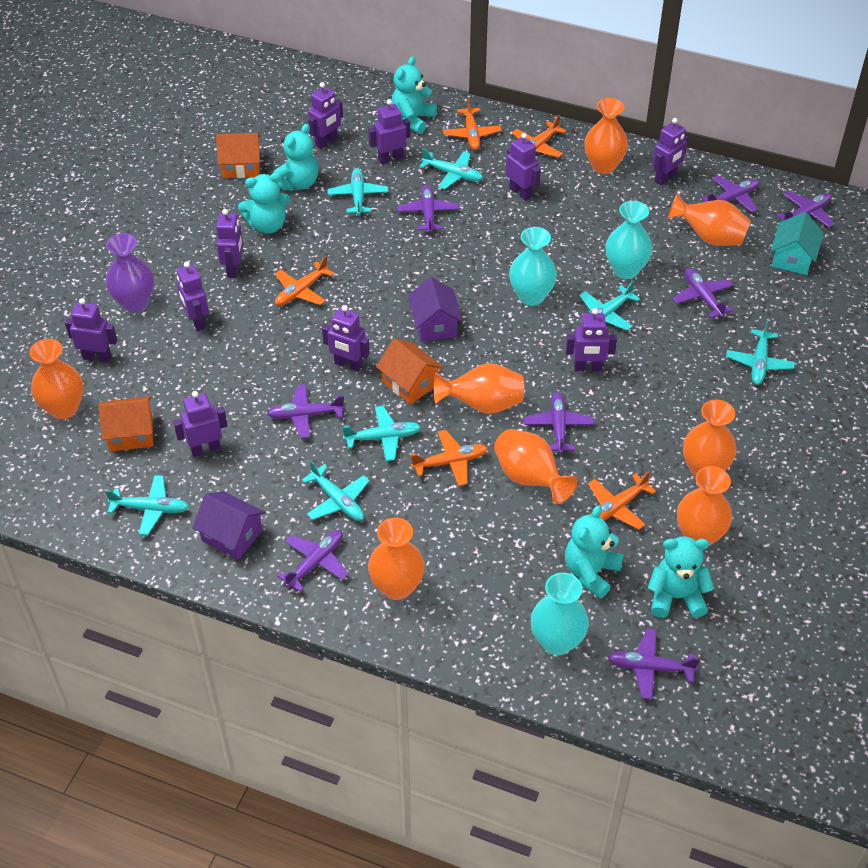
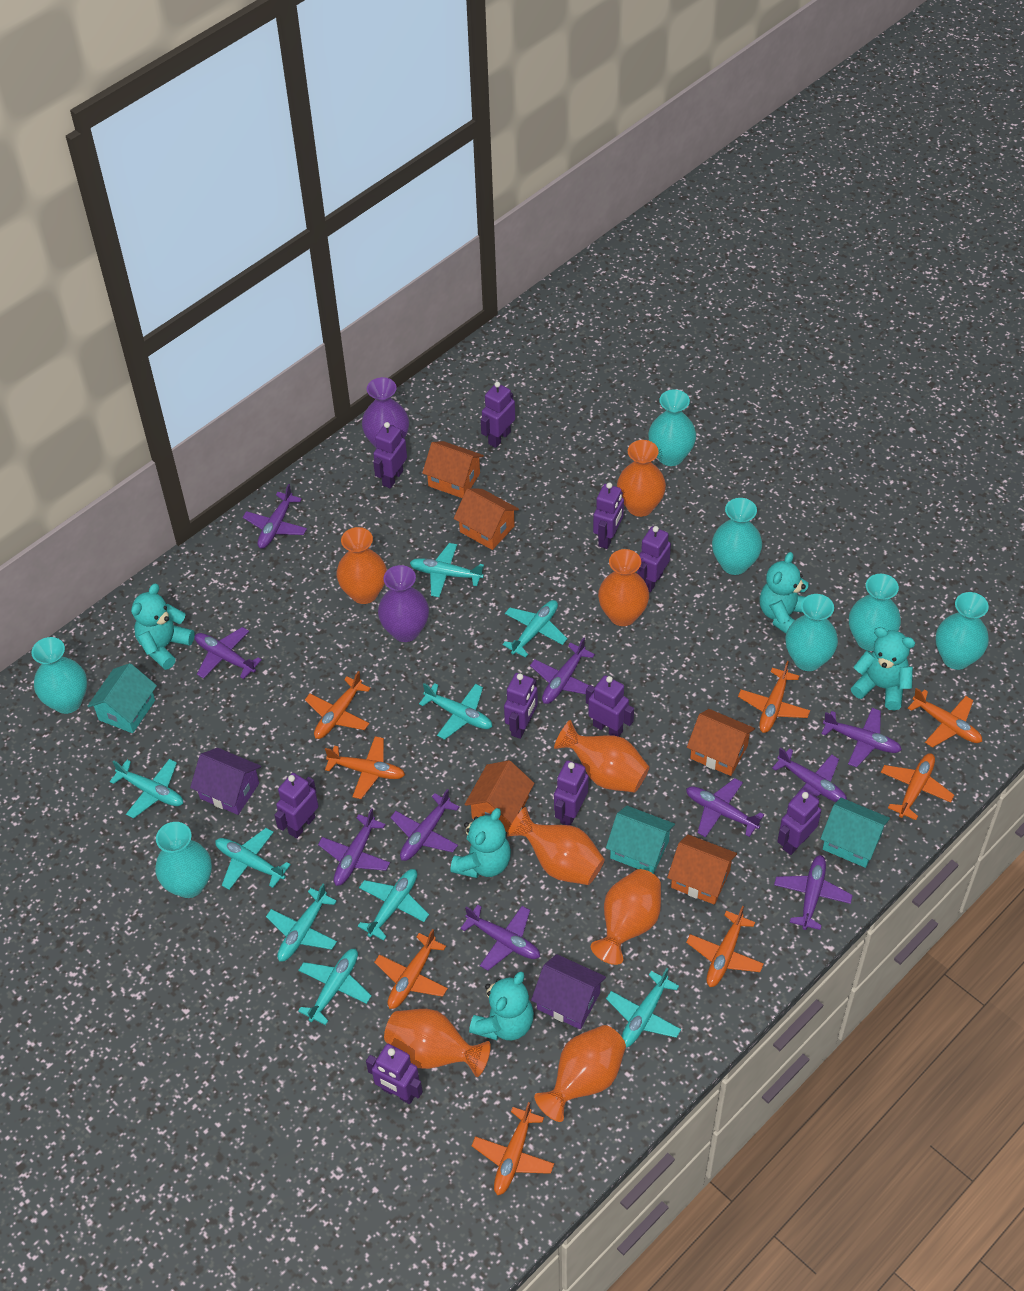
orange house: [98,396,153,452] [216,133,261,178] [376,339,444,405] = 3 -> [422,441,484,498] [454,489,519,550] [464,760,534,832] [667,834,737,905] [687,709,755,776] = 5
orange plane: [275,256,334,306] [410,430,488,486] [443,97,501,150] [512,115,567,158] [588,471,656,530] = 5 -> [305,671,371,739] [325,736,405,799] [374,929,448,1009] [472,1102,554,1195] [686,906,764,987] [738,661,810,733] [881,753,954,820] [908,688,982,748] = 8
purple plane: [267,384,345,438] [277,530,348,592] [397,185,459,233] [524,392,594,454] [607,629,700,700] [673,268,734,318] [701,175,759,213] [776,191,834,227] = 8 -> [195,627,262,679] [243,484,307,549] [318,808,390,886] [390,789,459,861] [460,904,540,971] [530,637,595,704] [686,778,764,837] [772,747,847,803] [774,855,853,930] [821,708,902,767] = 10
purple vase: [106,233,154,312] = 1 -> [362,377,409,449] [378,565,429,642] = 2
turquoise house: [771,212,824,275] = 1 -> [88,663,157,733] [606,806,675,874] [821,798,890,868] = 3
turquoise plane: [105,475,189,535] [302,461,370,521] [327,168,388,215] [342,406,421,461] [419,148,483,189] [579,281,640,331] [726,320,795,385] = 7 -> [110,759,183,819] [215,828,291,890] [266,884,337,962] [298,949,372,1025] [358,869,429,940] [410,543,484,597] [419,683,493,740] [502,600,567,658] [606,968,681,1047] = 9
turquoise vase: [509,227,557,306] [531,572,589,655] [605,201,653,279] = 3 -> [31,637,87,714] [155,822,212,898] [648,389,696,466] [712,498,762,575] [786,594,838,671] [849,574,901,651] [936,592,989,670] = 7

